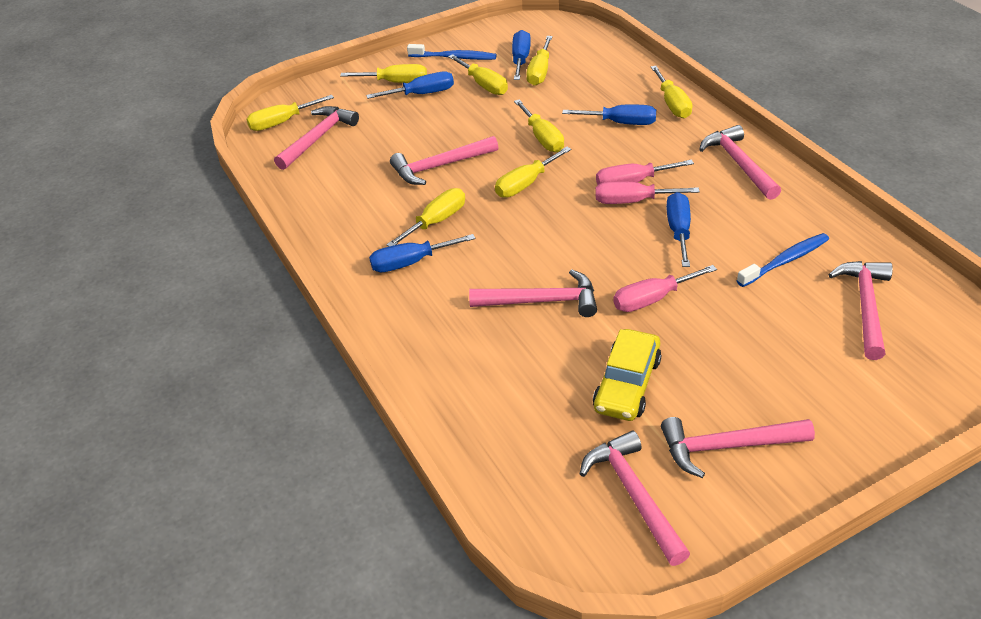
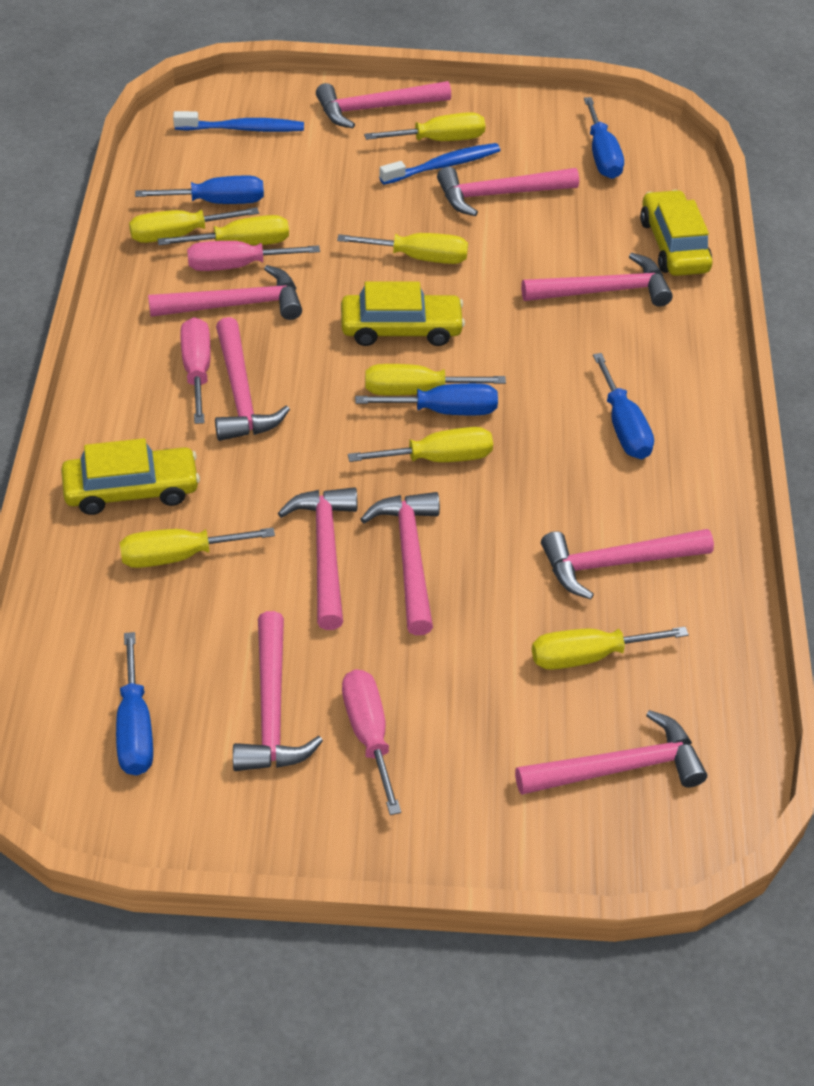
pink hammer: [274,106,359,170] [390,136,499,185] [469,269,597,317] [580,431,690,566] [661,417,815,478] [699,125,781,200] [828,261,893,360] = 7 -> [148,265,302,320] [215,317,290,441] [233,611,323,771] [278,487,357,630] [316,81,451,128] [361,492,440,635] [437,167,579,216] [515,710,707,795] [521,253,673,307] [541,529,714,599] = 10
yellow car: [593,329,662,421] = 1 -> [61,438,200,515] [341,281,465,346] [640,190,712,276] = 3

